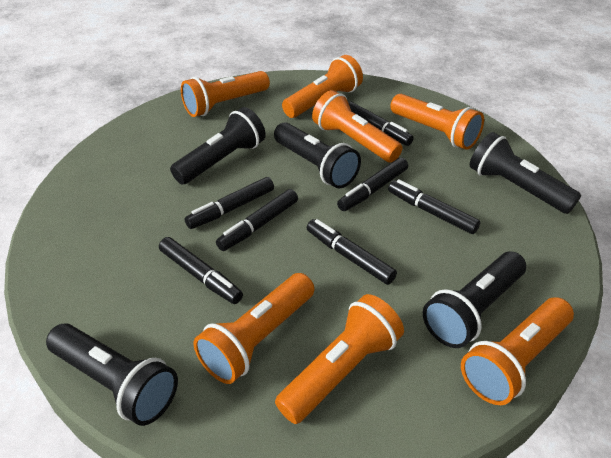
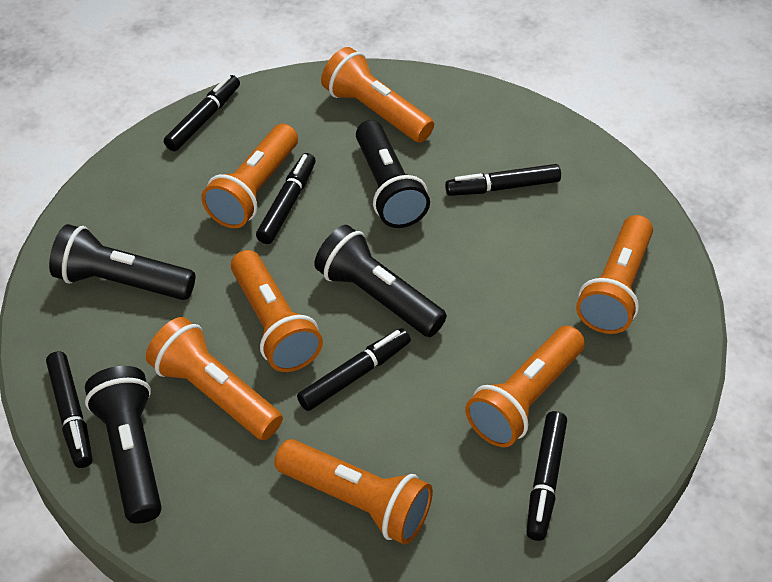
black flashlight: [46,323,178,426] [170,107,266,184] [274,122,361,188] [423,252,526,348] [470,132,581,214] = 5 -> [49,224,195,300] [85,366,162,524] [314,225,447,337] [356,120,430,228] = 4
black marker: [159,237,243,304] [185,177,274,229] [216,189,298,251] [307,219,397,285] [337,158,408,211] [348,101,413,146] [388,179,480,234] = 7 -> [46,351,93,468] [164,75,240,151] [256,153,316,244] [297,328,411,411] [445,164,561,196] [527,411,567,541] = 6

